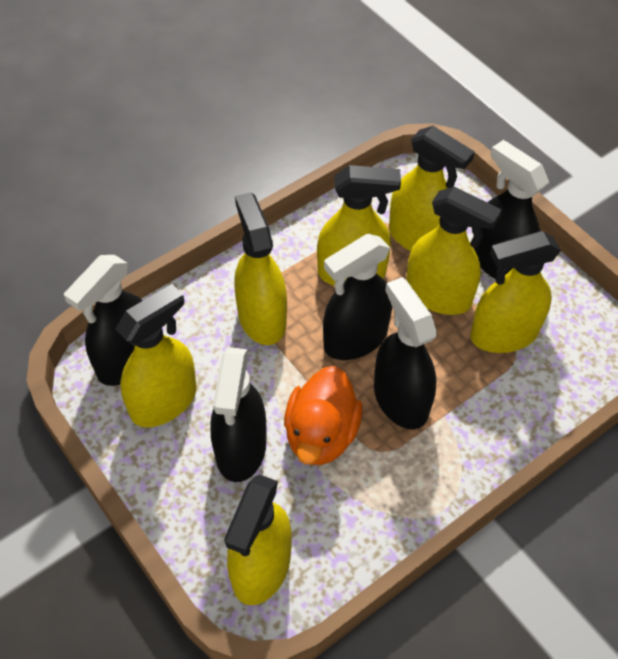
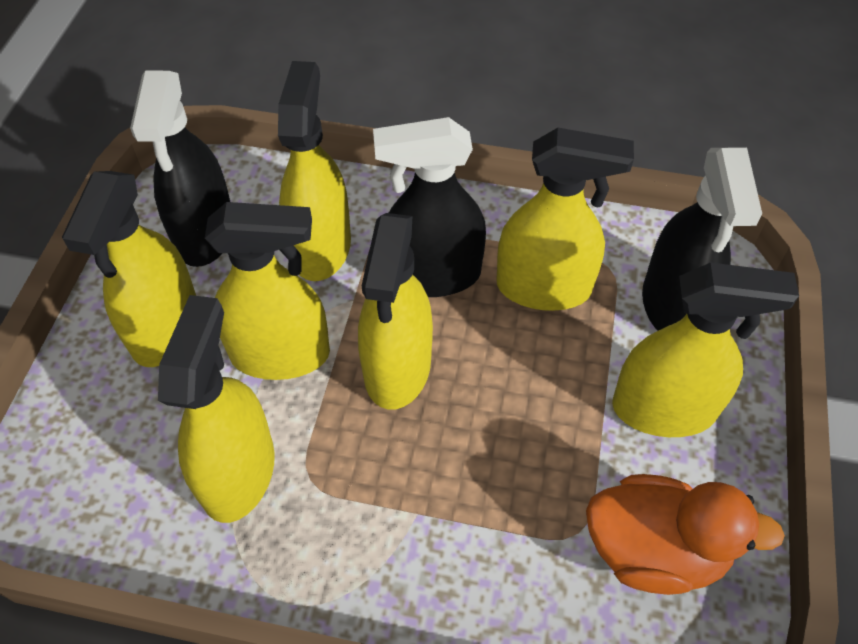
black spray bottle: [64,255,143,386] [210,347,266,482] [323,234,392,360] [374,277,437,429] [474,140,549,279] = 5 -> [130,70,230,267] [373,117,486,297] [642,147,762,331] = 3

